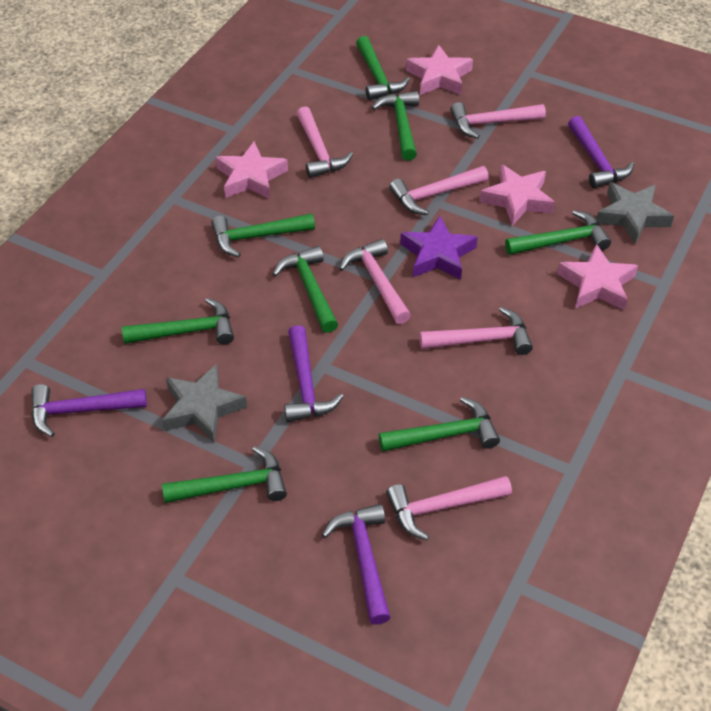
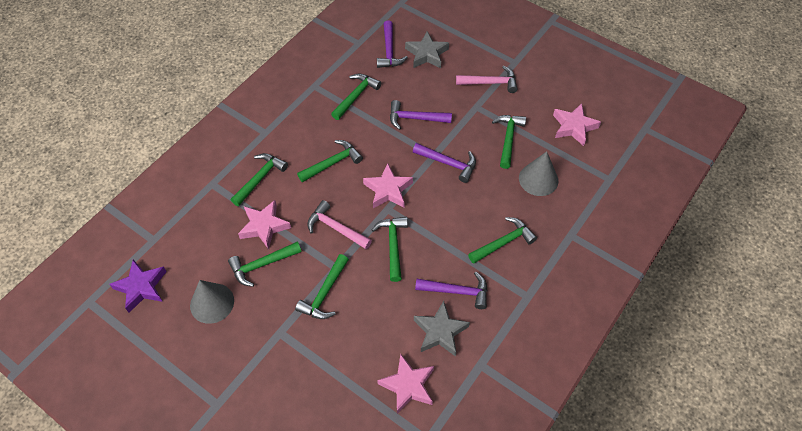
grey cone: none = 0 -> [190,280,234,324] [519,151,558,196] = 2
pink hammer: [296,106,353,178] [339,239,411,324] [386,476,512,540] [389,166,489,215] [420,307,533,355] [450,102,546,139] = 6 -> [307,200,372,249] [456,66,518,93] = 2

